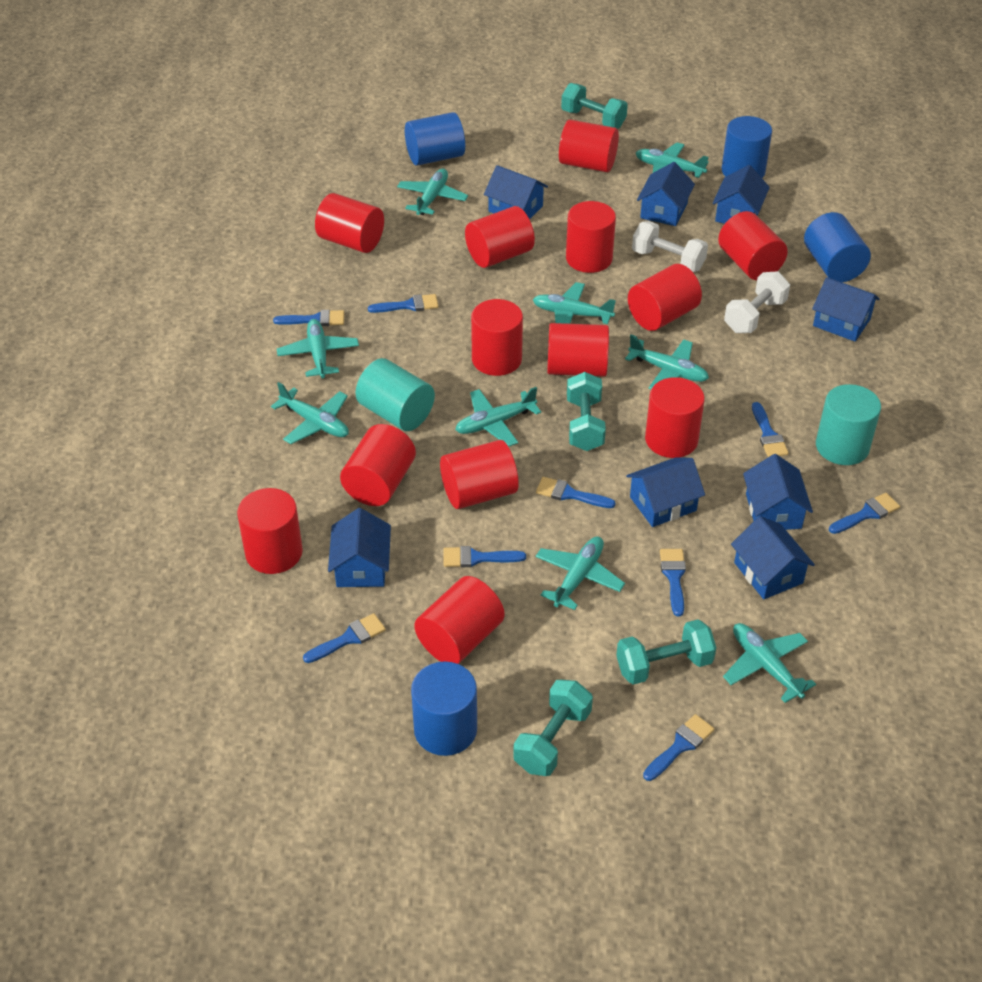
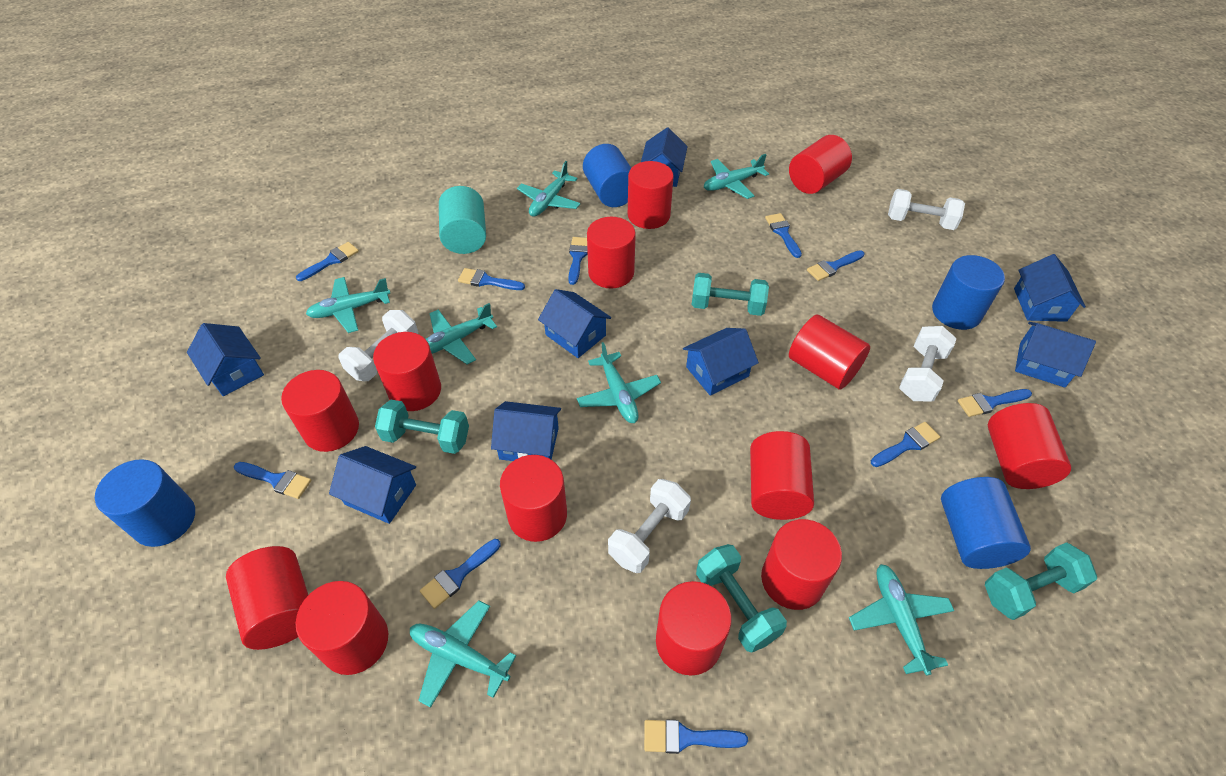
blue brush: [273,310,344,326] [303,613,386,663] [368,294,438,313] [443,546,526,567] [536,477,616,508] [643,714,714,781] [660,549,686,616] [752,402,789,457] [829,493,900,534] = 9 -> [234,462,312,499] [296,242,359,281] [420,539,501,609] [458,268,525,290] [568,237,588,285] [644,720,748,754] [765,213,802,258] [807,250,865,281] [871,422,940,467] [958,389,1032,417] = 10
turquoise cylinder: [356,358,435,431] [816,384,881,465] = 2 -> [439,186,486,254] = 1
turquoise plane: [271,382,349,444] [277,319,359,378] [397,168,468,215] [455,387,541,447] [533,282,616,324] [535,537,625,610] [625,334,709,389] [636,142,709,178] [723,623,816,703] = 9 -> [306,277,390,333] [410,601,516,708] [426,303,497,364] [517,161,580,217] [577,342,661,423] [704,154,769,199] [849,564,954,676] = 7
white dumbbell: [632,221,708,272] [724,271,790,333] = 2 -> [338,310,418,381] [608,479,691,573] [888,189,965,230] [899,326,957,402] = 4

